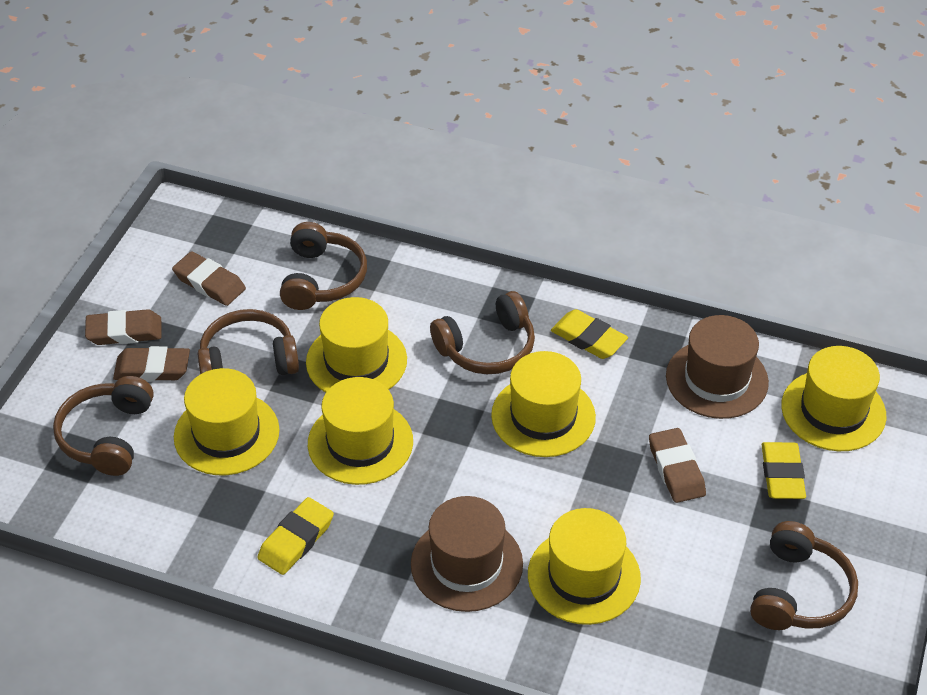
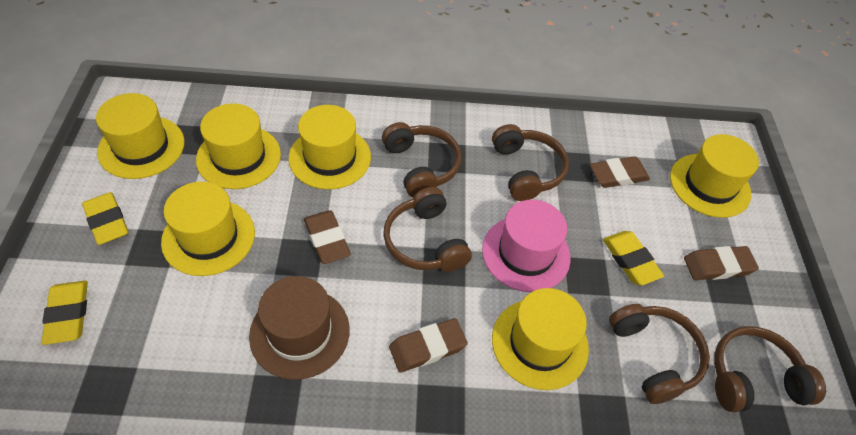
brown hat: [411,496,523,612] [666,315,769,419] = 2 -> [249,276,350,380] = 1
pink hat: none = 0 -> [482,200,571,292] = 1

